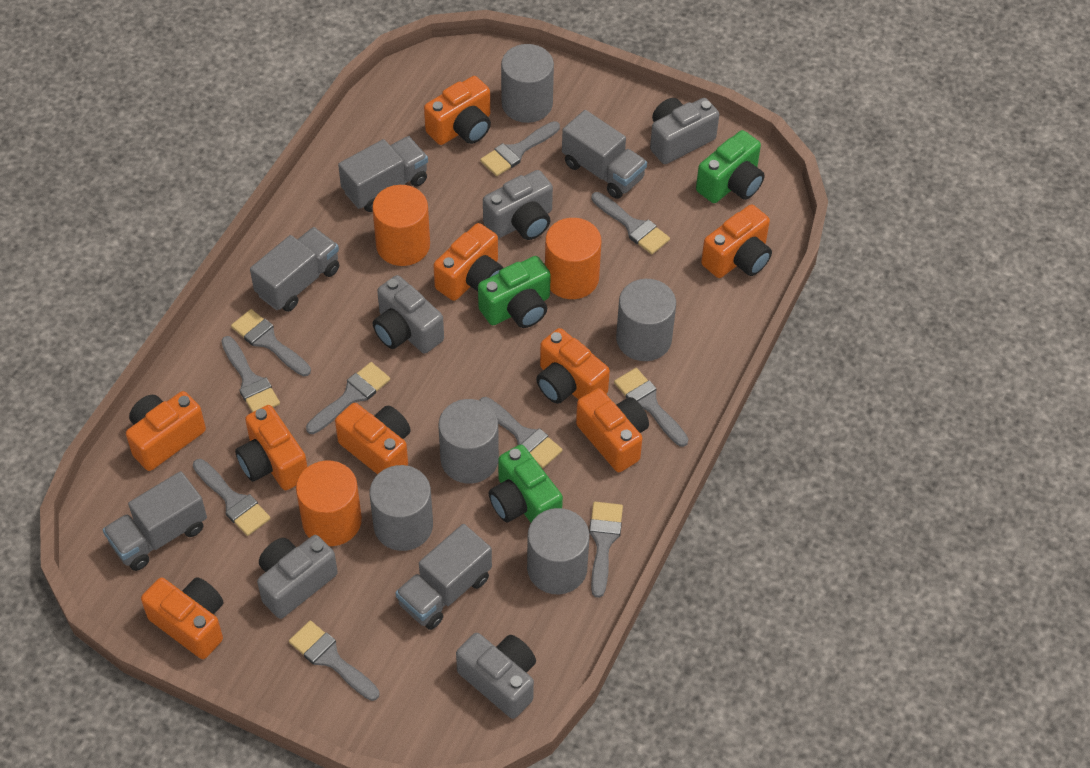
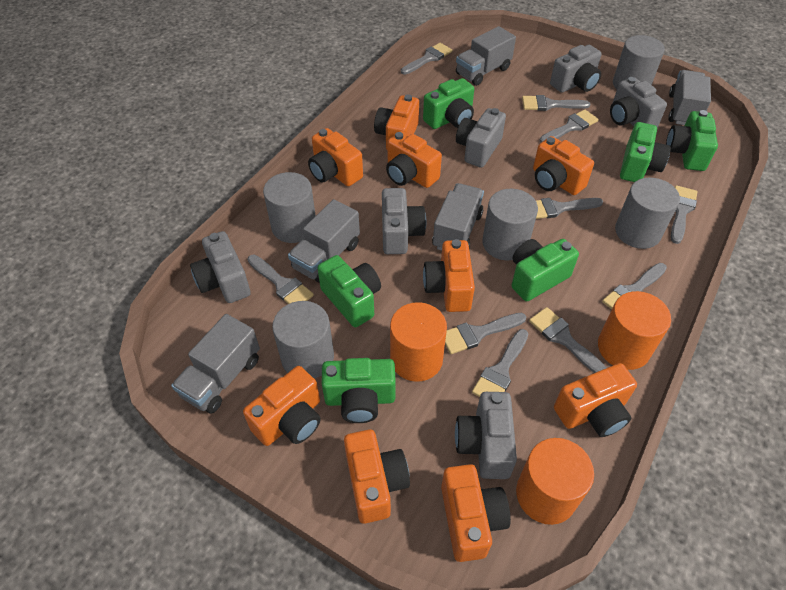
green camera: [478,256,551,328] [489,445,563,523] [696,130,765,203] = 3 -> [317,255,381,327] [321,358,396,423] [423,78,474,129] [511,239,579,301] [620,122,671,182] [666,110,718,171] = 6
grey camera: [257,535,338,619] [373,275,444,354] [456,633,536,719] [483,170,553,240] [650,98,719,164] = 5 -> [190,231,251,303] [382,188,426,254] [455,392,517,479] [456,108,506,168] [550,45,601,93] [610,77,667,128] = 6

